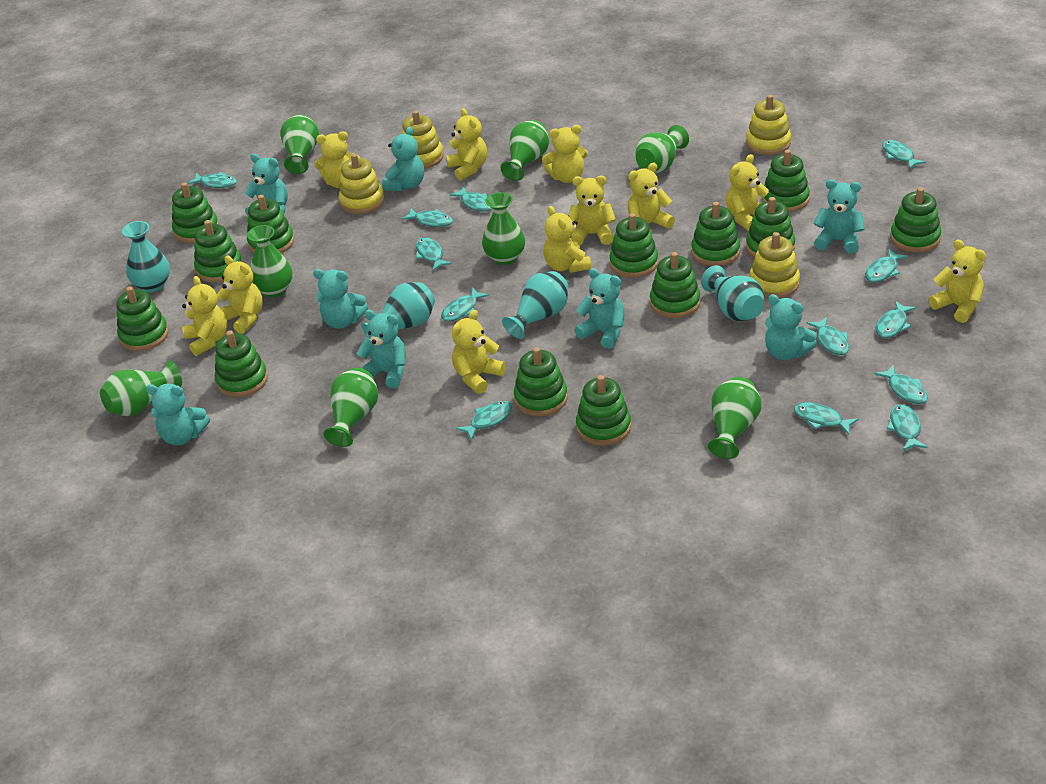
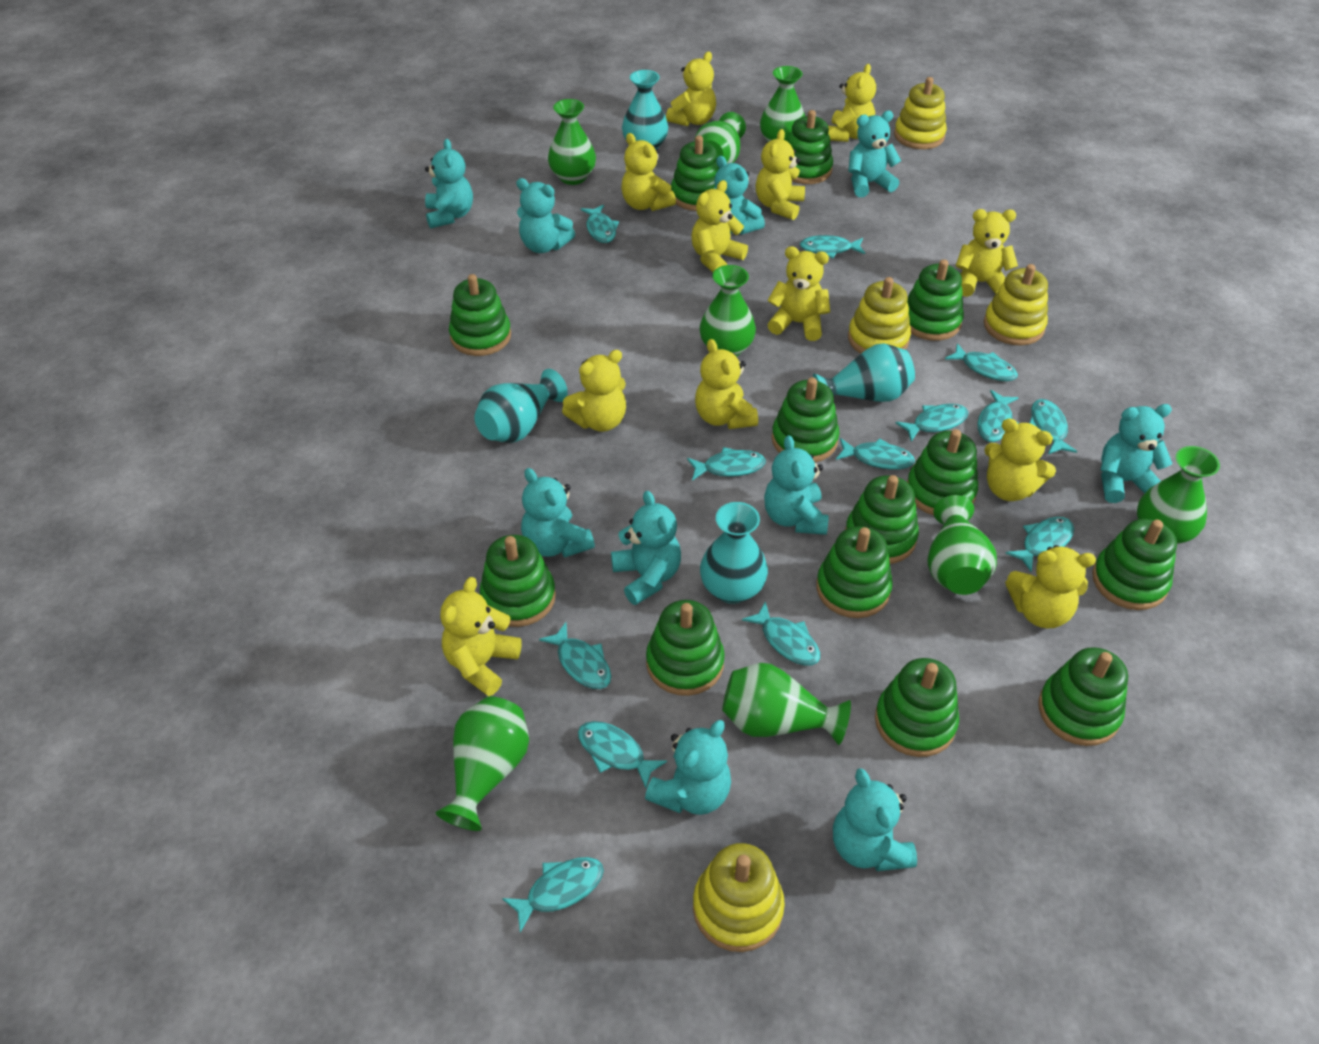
turquoise teddy bear: [146,383,210,445] [244,154,288,216] [313,269,368,329] [356,310,406,388] [382,127,424,191] [575,268,625,349] [765,294,817,360] [813,179,865,254] = 8 -> [425,139,473,229] [516,178,575,253] [521,468,595,557] [611,491,681,605] [645,720,731,815] [714,156,765,235] [764,435,829,535] [833,768,917,871] [848,111,901,197] [1101,404,1172,503] = 10
yellow teddy bear: [182,276,227,356] [217,256,263,334] [314,131,360,188] [446,108,487,181] [452,310,506,394] [542,125,588,183] [544,206,591,273] [568,176,616,246] [627,163,675,233] [726,154,769,231] [929,240,986,323] = 11 -> [440,577,522,696] [562,350,626,432] [621,133,676,211] [666,52,716,126] [692,180,748,272] [695,339,758,429] [756,129,805,220] [767,246,830,341] [828,64,876,142] [955,209,1018,297] [984,418,1056,501] [1005,545,1096,628] = 12

